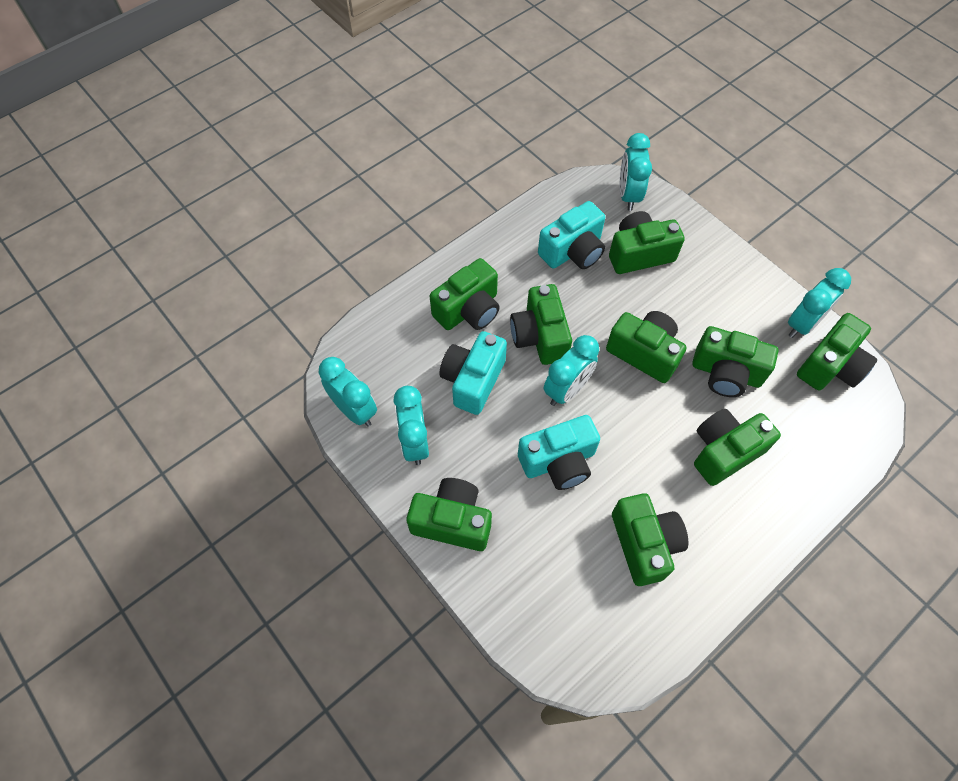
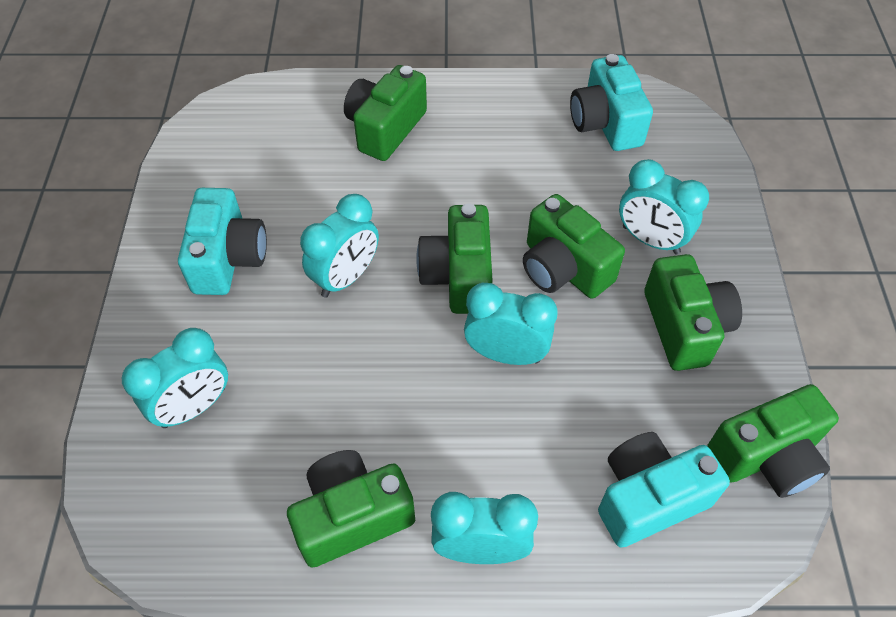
green camera: [407,478,492,551] [430,258,500,330] [510,284,572,365] [606,311,686,383] [609,211,685,274] [612,493,688,586] [692,326,779,397] [694,409,781,486] [797,313,877,390] = 9 -> [287,450,415,568] [344,65,427,161] [416,203,493,314] [523,194,625,299] [644,254,742,371] [707,384,839,498] = 6

